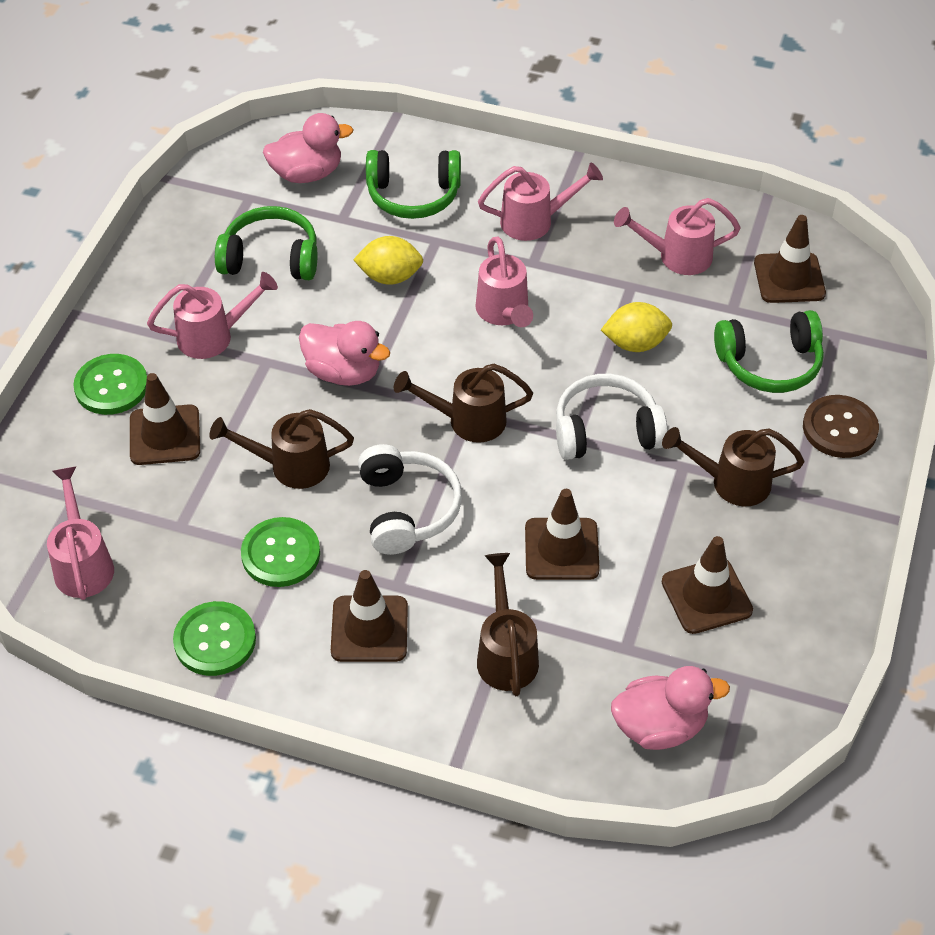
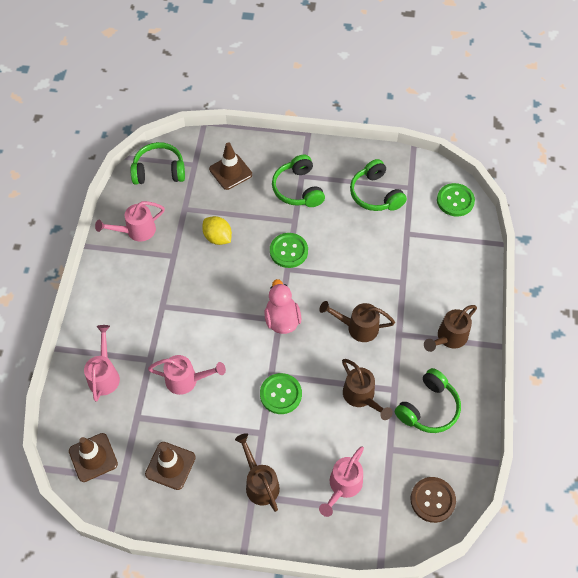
brown traffic cone: [130,373,200,465] [331,570,408,662] [525,489,600,580] [662,536,753,634] [754,215,826,303] = 5 -> [69,433,118,482] [145,442,196,490] [209,142,252,190] = 3
green headphones: [215,206,317,280] [366,150,461,219] [714,310,824,393] = 3 -> [130,142,185,185] [272,155,325,207] [350,159,407,211] [395,368,461,433] = 4
pink duck: [263,113,354,183] [299,321,390,386] [611,666,730,750] = 3 -> [264,279,301,334] = 1
pink watering can: [47,466,114,600] [147,272,278,359] [475,236,533,327] [478,162,603,241] [614,198,741,275] = 5 -> [84,325,120,401] [95,201,165,242] [148,355,226,395] [319,446,364,517] = 4
white headphones: [358,444,462,555] [556,374,668,460] = 2 -> none = 0
yellow lemon: [353,236,423,285] [601,302,672,352] = 2 -> [202,216,232,245] = 1

